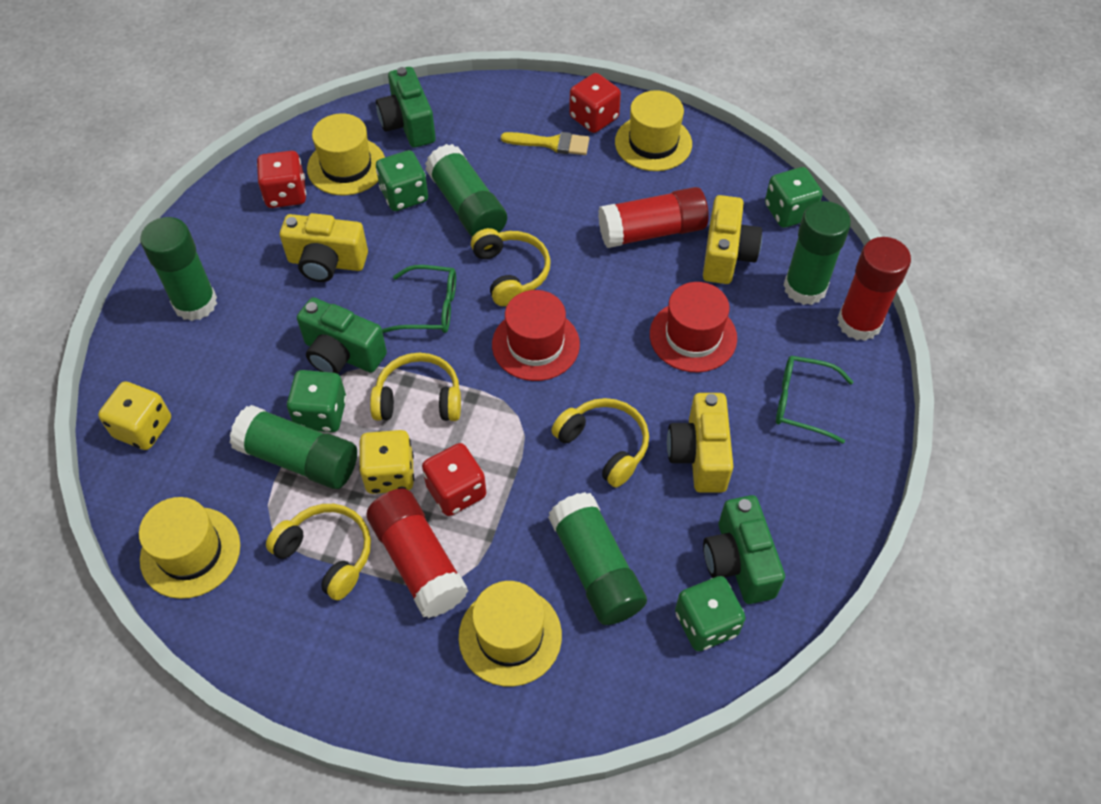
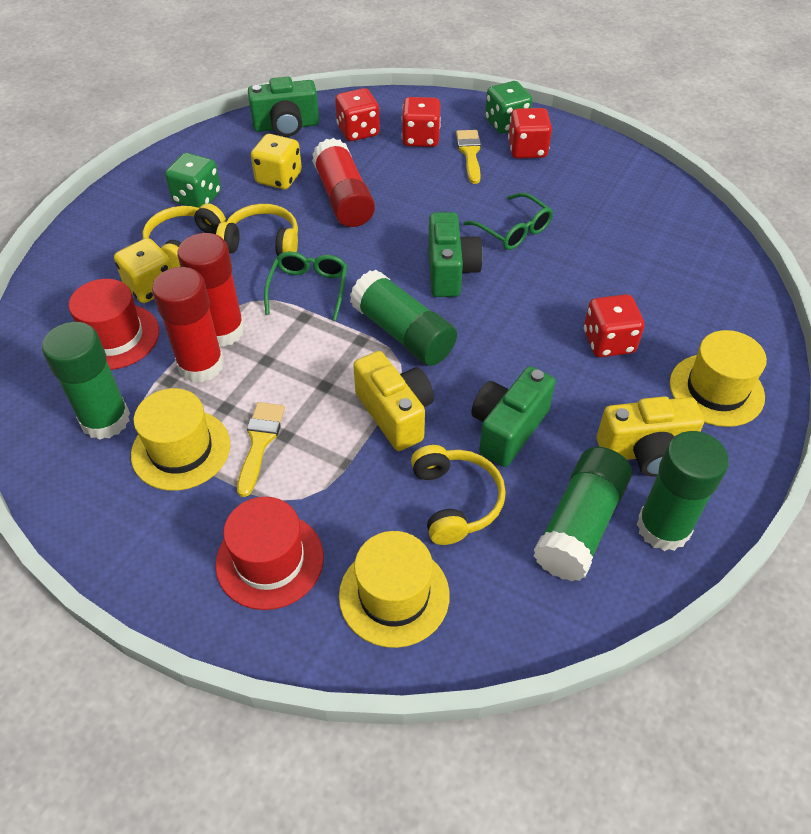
green dice: [287,370,347,432] [376,150,428,211] [675,576,746,651] [765,167,823,228] = 4 -> [165,153,221,208] [485,81,532,134] = 2
green glue stick: [140,217,217,321] [230,405,357,489] [425,144,507,237] [548,492,647,625] [784,201,851,305] = 5 -> [42,322,130,440] [350,270,457,366] [533,447,632,581] [637,431,729,551] = 4
red dice: [257,151,306,208] [422,443,486,516] [569,73,621,133] = 3 -> [335,88,380,141] [402,97,441,147] [508,108,552,158] [584,294,644,357] = 4
yellow brush: [501,132,589,155] = 1 -> [237,402,285,497] [456,130,481,184] = 2
yellow camera: [280,213,368,282] [667,393,734,493] [703,195,762,284] = 3 -> [353,351,434,451] [597,396,704,477] = 2
yellow hat: [139,497,240,599] [307,113,385,195] [459,581,562,687] [615,90,692,171] = 4 -> [131,388,230,491] [339,531,450,648] [670,330,767,427] = 3
yellow headphones: [266,504,371,600] [370,353,461,421] [471,228,551,306] [551,398,649,487] = 4 -> [142,203,226,268] [216,204,298,256] [411,445,506,545] = 3

